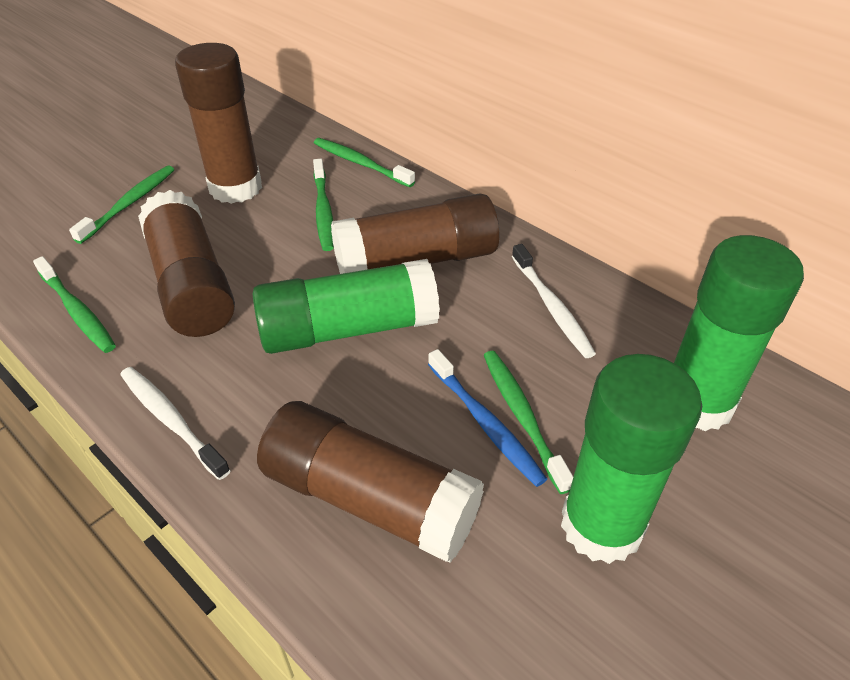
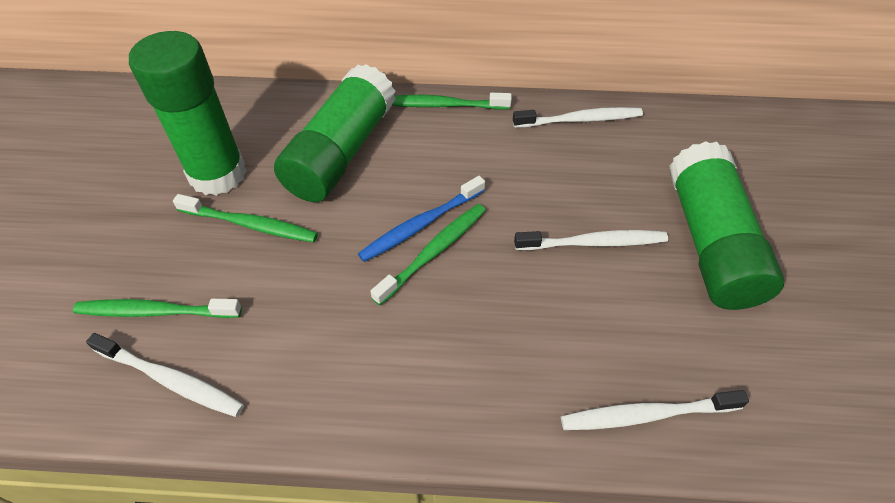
brown glue stick: [138,190,235,337] [175,43,262,204] [257,401,484,563] [331,193,499,274] = 4 -> none = 0
green toothbrush: [33,256,116,353] [69,165,174,244] [313,159,334,251] [314,138,415,187] [484,351,573,494] = 5 -> [73,299,242,318] [173,194,318,242] [370,204,486,305] [392,93,512,110] = 4
white toothbrush: [120,367,231,480] [512,244,596,358] = 2 -> [86,333,244,417] [513,107,643,128] [514,230,668,250] [561,390,749,430] = 4

